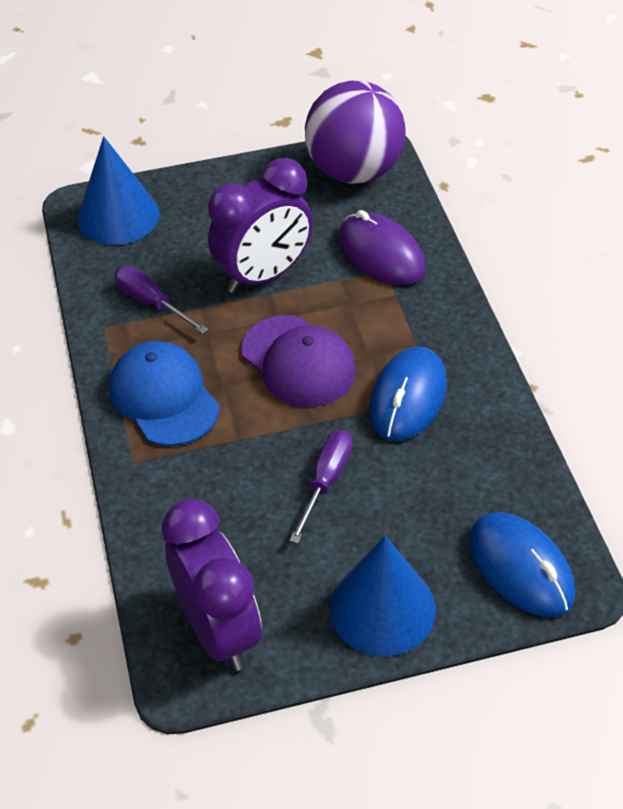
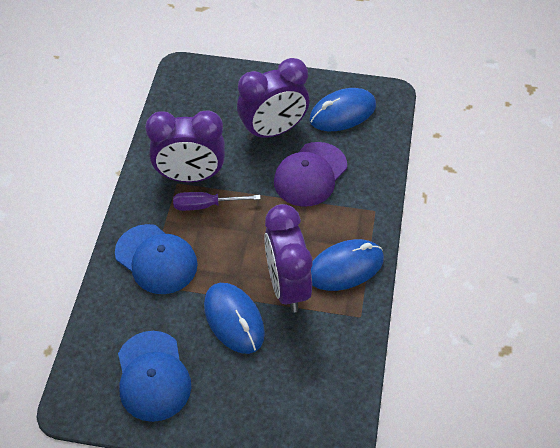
blue cap: [109,341,220,446] = 1 -> [115,224,198,294] [118,331,191,422] = 2
blue cone: [77,136,160,245] [330,536,436,657] = 2 -> none = 0
blue mouse: [369,346,447,441] [469,512,575,617] = 2 -> [204,283,265,354] [309,88,376,131] [311,239,384,291] = 3
purple ball: [305,80,406,184] = 1 -> none = 0
purple clock: [161,499,262,671] [208,158,313,293] = 2 -> [145,110,225,182] [237,58,310,141] [264,204,312,313] = 3
purple mouse: [338,210,426,285] = 1 -> none = 0
purple screwdriver: [115,266,208,334] [289,430,353,544] = 2 -> [173,192,261,211] = 1

